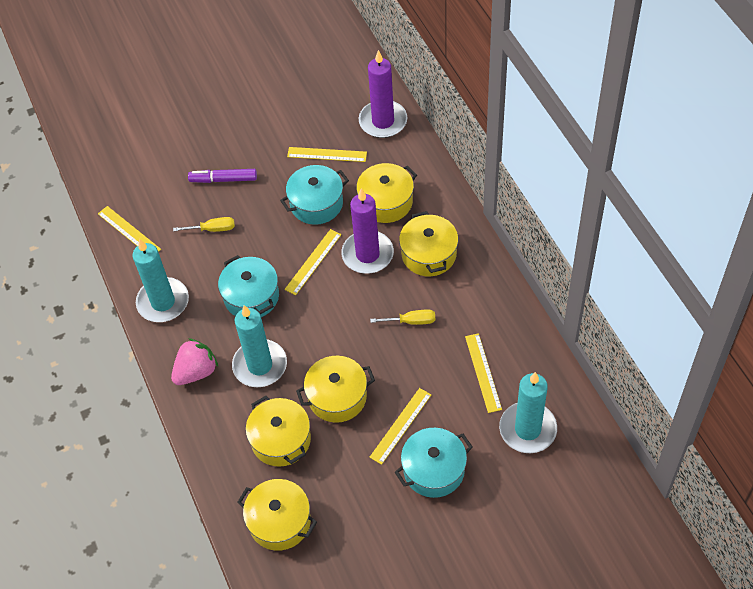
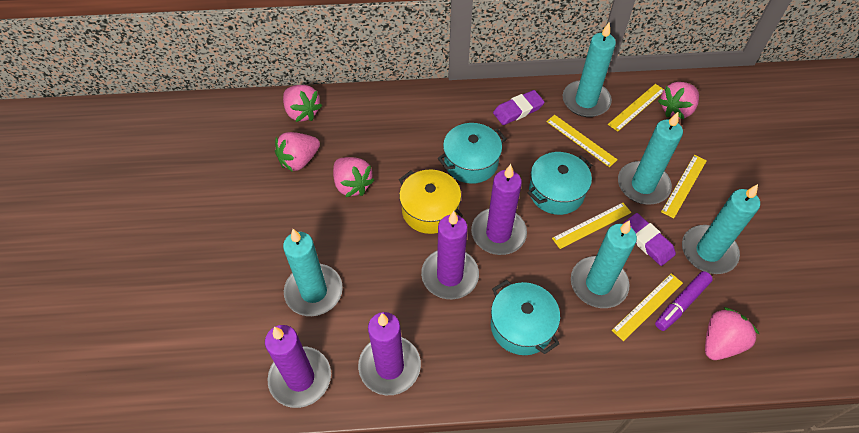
pink strawberry: [171,338,218,385] = 1 -> [275,132,320,172] [283,85,322,122] [333,157,375,197] [658,82,699,119] [705,307,759,360] = 5
purple candle: [341,188,394,274] [359,50,407,138] = 2 -> [265,325,331,408] [358,312,421,395] [421,211,479,299] [471,164,527,255] = 4
purple eraser: none = 0 -> [493,90,544,125] [623,213,676,266] = 2
turquoise candle: [132,239,189,322] [232,305,287,387] [499,372,557,453] = 3 -> [283,229,343,316] [563,22,616,117] [571,220,637,308] [618,112,683,205] [682,184,760,274] = 5
yellow pot: [237,479,317,551] [246,396,311,467] [296,356,375,423] [356,163,417,223] [399,211,458,276] = 5 -> [399,170,463,234] = 1
yellow screwdriver: [173,217,235,232] [370,309,435,325] = 2 -> none = 0

